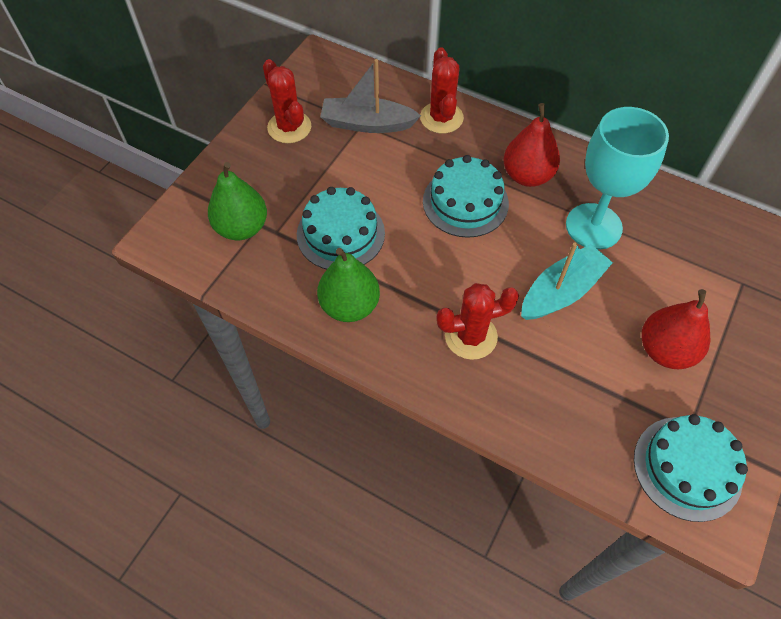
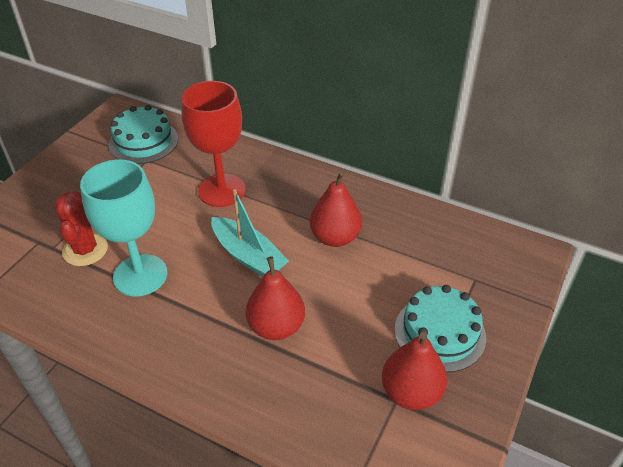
green pear: [208,162,267,240] [317,248,380,322] = 2 -> none = 0
grey boat: [320,59,421,133] = 1 -> none = 0
red cactus: [263,59,311,143] [420,47,464,134] [436,283,519,360] = 3 -> [54,191,108,266] = 1
red goblet: none = 0 -> [181,81,245,207] = 1
red pear: [503,103,560,187] [642,289,710,369] = 2 -> [246,257,305,340] [310,171,362,247] [382,332,447,410] = 3
turquoise cake: [297,187,385,269] [423,155,509,238] [634,414,748,522] = 3 -> [109,105,178,164] [394,285,486,372] = 2

